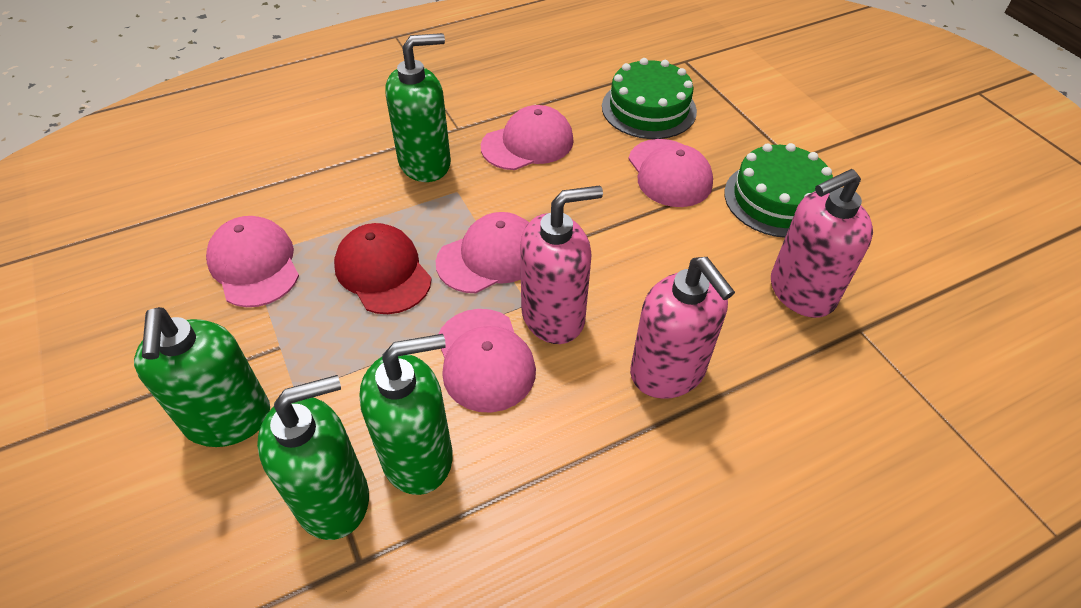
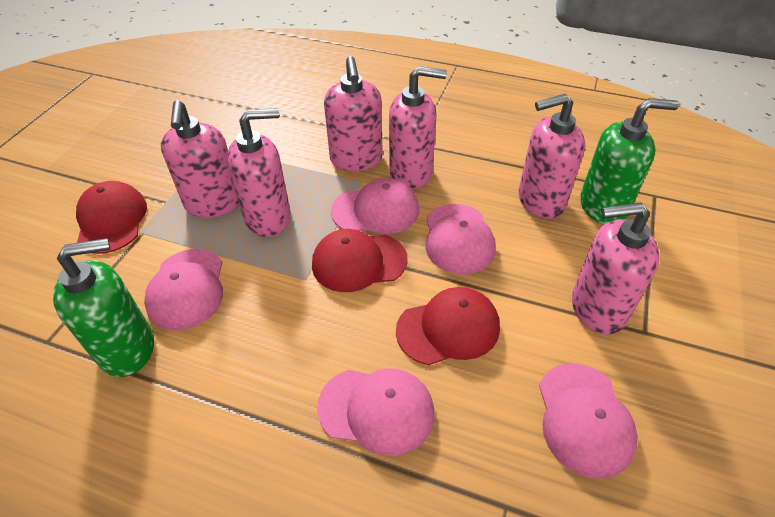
green cake: [602,58,697,139] [724,143,833,238] = 2 -> none = 0
green soap dispenser: [134,307,270,447] [257,375,369,540] [359,334,453,495] [386,33,451,182] = 4 -> [53,238,154,377] [580,98,679,224] = 2
pink soap dispenser: [520,185,603,344] [630,257,735,399] [771,169,873,318] = 3 -> [161,100,239,218] [227,108,291,237] [324,56,383,172] [389,66,447,189] [518,94,585,219] [572,203,660,335] = 6
red cap: [334,223,432,314] = 1 -> [76,181,147,254] [312,229,408,292] [396,287,500,365] = 3

